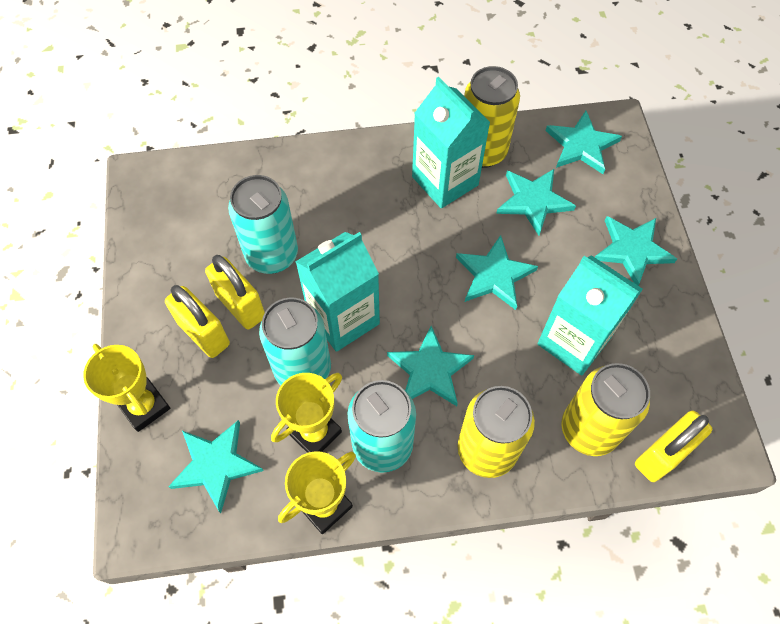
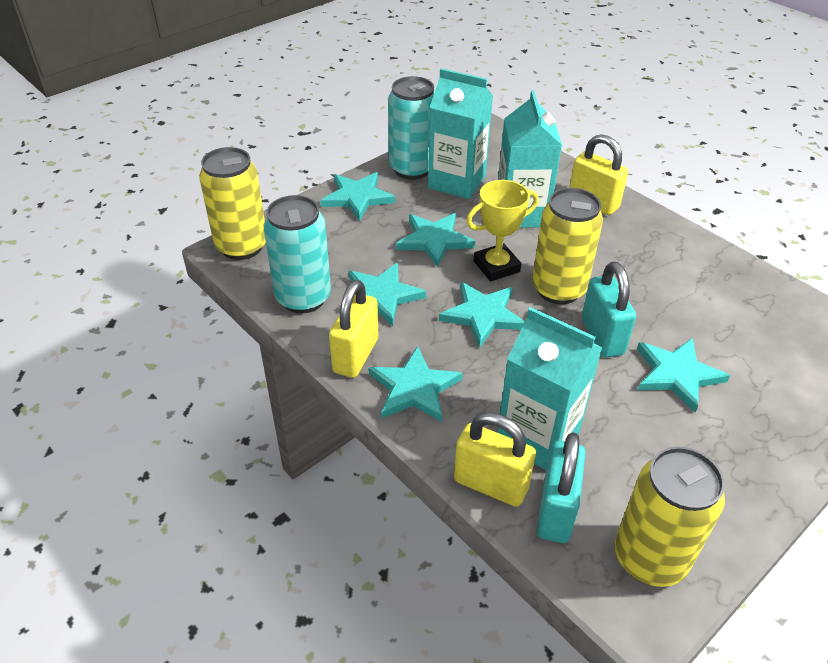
turquoise can: [228,175,298,274] [259,298,331,385] [347,380,416,473] = 3 -> [264,195,331,313] [388,76,435,180] = 2
turquoise padlock: none = 0 -> [537,432,586,543] [582,262,636,358] = 2
yellow trophy: [83,344,170,432] [271,373,342,453] [278,451,356,534] = 3 -> [466,180,539,282] = 1

